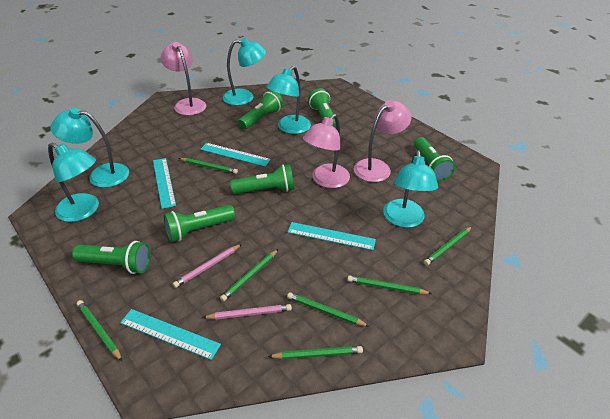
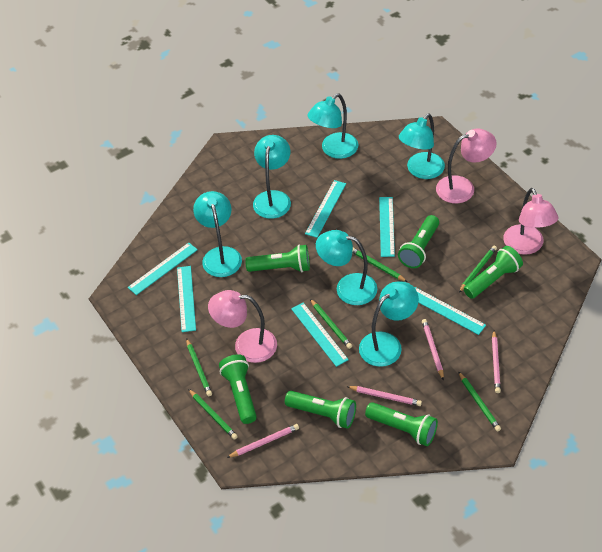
green pencil: [77,300,122,361] [179,158,238,174] [220,249,278,302] [268,346,363,359] [287,292,370,327] [347,275,432,295] [424,227,472,265] = 7 -> [186,338,212,396] [188,389,238,440] [310,299,352,349] [352,248,407,282] [458,371,501,431] [459,245,497,293] = 6
pink pencil: [173,244,242,288] [202,304,292,320] = 2 -> [227,424,299,458] [347,386,422,406] [422,319,444,380] [492,330,501,393] = 4
turquoise lamp: [48,142,99,222] [50,108,129,188] [223,38,266,105] [266,66,311,134] [383,150,438,228] = 5 -> [193,191,242,277] [253,135,291,219] [308,94,358,159] [316,230,377,305] [359,281,419,367] [399,114,445,179] = 6
turquoise ruler: [120,309,221,360] [153,158,176,209] [200,143,271,167] [288,222,376,250] = 4 -> [127,242,198,295] [177,266,196,332] [291,303,349,367] [305,180,346,238] [379,197,395,257] [414,287,486,335] = 6

